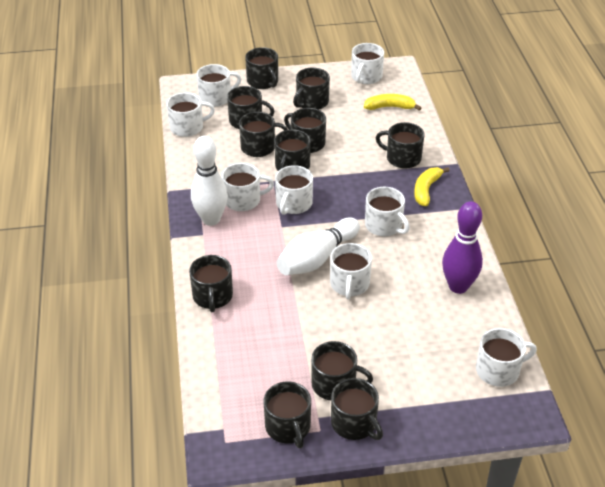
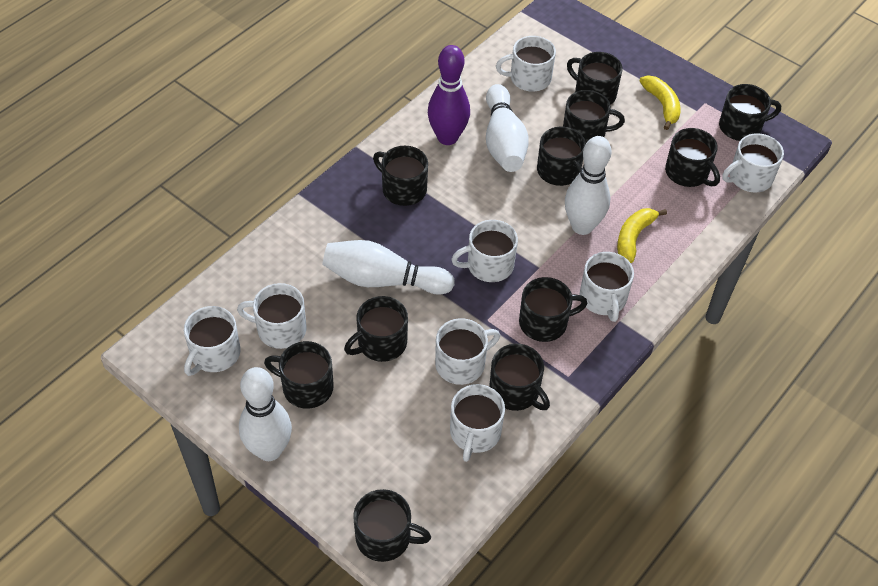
white bowling pin: [191,136,228,226] [276,217,360,275] = 2 -> [239,367,292,461] [322,240,455,295] [486,84,529,172] [565,136,611,235] = 4

